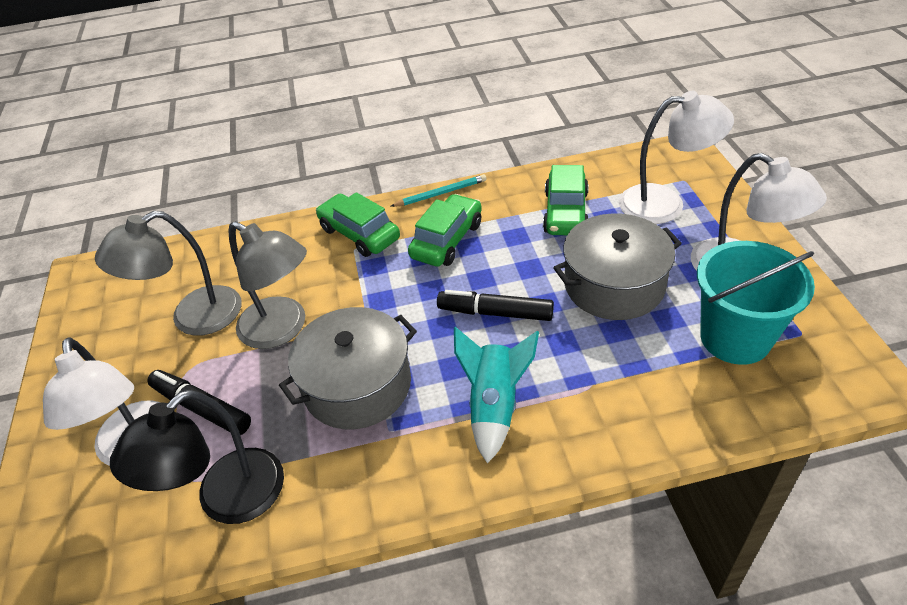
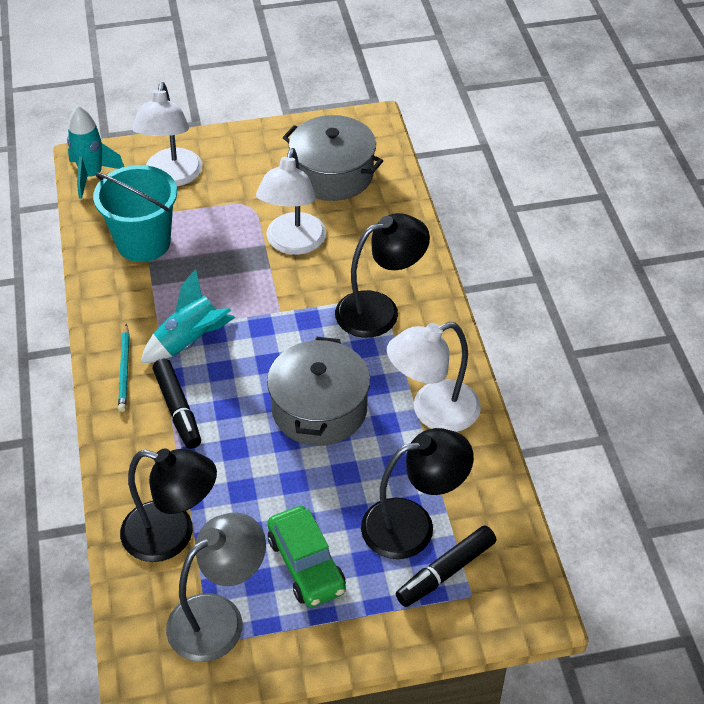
black lamp: [110,390,284,524] = 1 -> [120,448,217,562] [335,213,430,338] [361,428,474,559] = 3
green car: [316,192,400,257] [408,194,482,267] [543,165,589,235] = 3 -> [268,506,346,607] = 1
grey lamp: [95,211,241,336] [228,221,307,349] = 2 -> [166,512,266,662] = 1
turquoise rocket: [454,327,539,463] = 1 -> [67,105,124,199] [141,270,235,363] = 2

